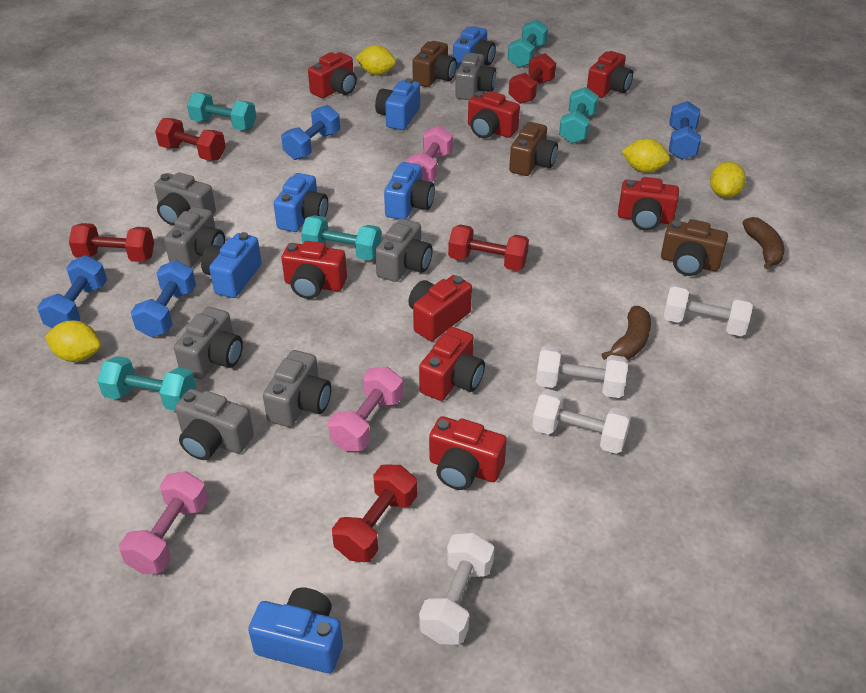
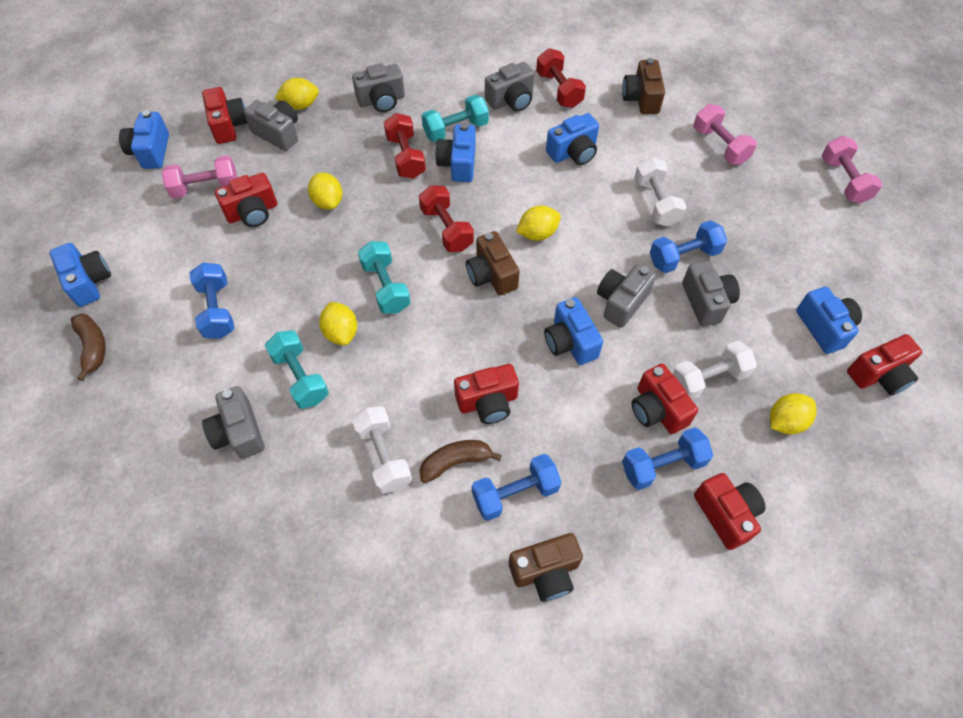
grey camera: [154,172,216,226] [164,207,225,268] [174,307,243,379] [175,389,254,460] [263,350,331,427] [375,218,433,282] [455,53,496,100] = 7 -> [202,386,264,459] [244,100,298,151] [352,63,405,112] [485,62,534,112] [597,264,656,328] [682,261,740,326] = 6
red camera: [282,241,347,299] [308,52,357,98] [408,275,472,341] [419,327,485,401] [429,416,507,490] [468,91,520,138] [587,51,633,98] [618,177,679,231] = 8 -> [202,87,247,144] [215,173,277,227] [454,364,519,424] [631,364,698,434] [694,473,766,550] [847,334,922,396] = 6
red dumbbell: [69,223,154,262] [155,118,226,161] [332,465,417,562] [448,225,529,271] [508,53,556,104] = 5 -> [384,113,426,179] [419,185,474,252] [536,48,586,108] = 3
turquoise dumbbell: [97,356,196,411] [187,92,256,130] [301,215,382,260] [508,19,548,68] [559,87,598,143] = 5 -> [265,330,329,409] [358,241,411,314] [422,95,489,142] = 3
white dumbbell: [419,533,494,645] [532,389,631,454] [536,345,628,398] [663,284,753,336] = 4 -> [352,406,412,494] [634,157,687,226] [672,341,757,400] = 3
yellow lemon: [45,321,101,362] [356,45,396,75] [622,139,670,173] [710,162,746,198] = 4 -> [275,78,319,110] [308,173,342,210] [319,302,357,345] [516,206,561,241] [770,393,817,434] = 5

